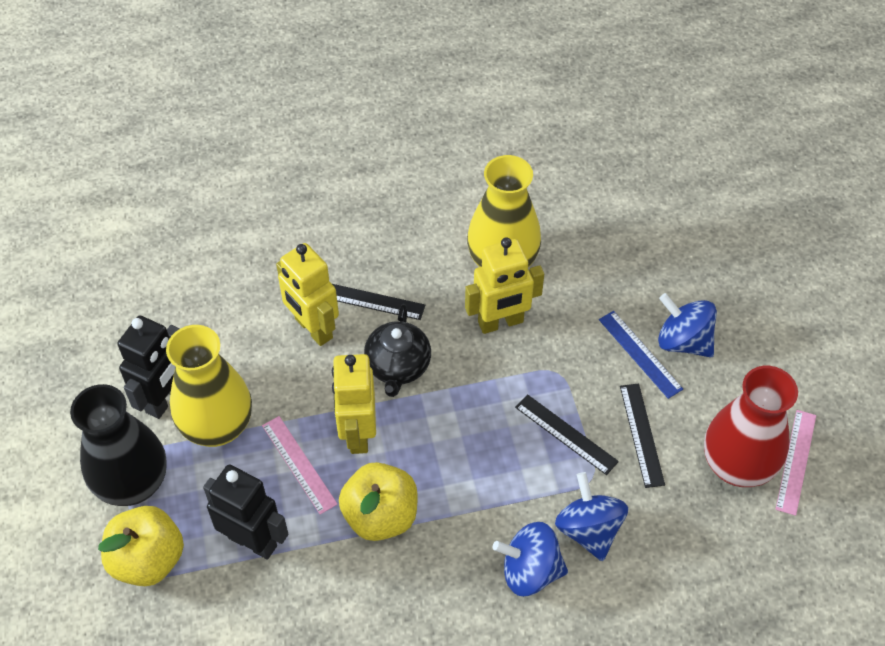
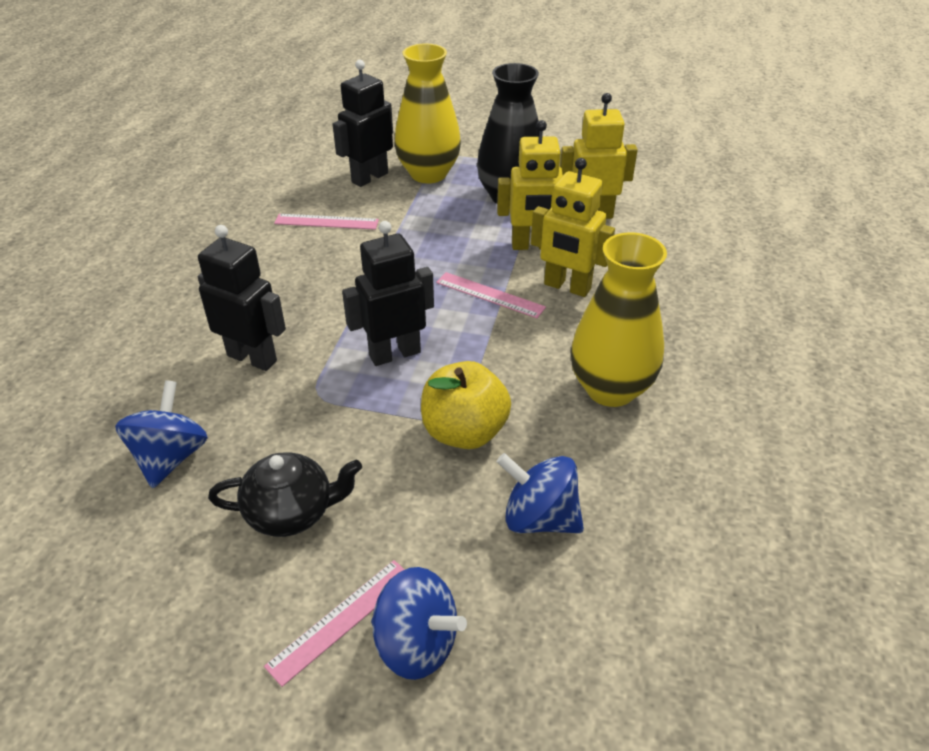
black robot: [117,316,180,419] [203,464,288,560] = 2 -> [198,225,286,371] [333,60,393,187] [342,221,434,366] = 3
black ruler: [332,284,425,320] [515,394,619,475] [620,383,665,488] = 3 -> none = 0
blue ruler: [599,311,683,399] = 1 -> none = 0
pink ruler: [262,416,338,514] [776,410,816,516] = 2 -> [264,560,405,687] [274,214,379,230] [436,272,546,318] = 3
red vase: [704,366,798,487] = 1 -> none = 0
yellow apple: [98,506,184,586] [339,462,418,541] = 2 -> [421,361,511,449] = 1

